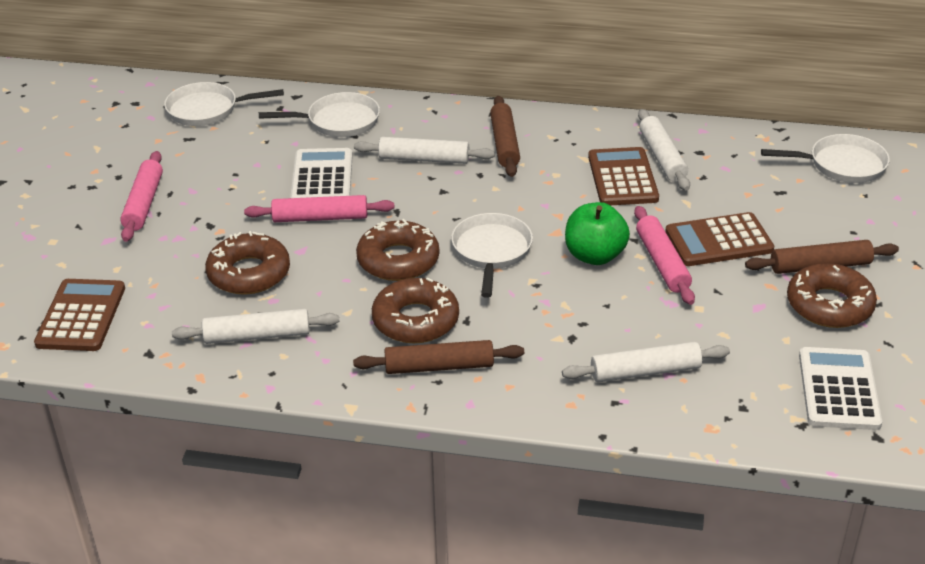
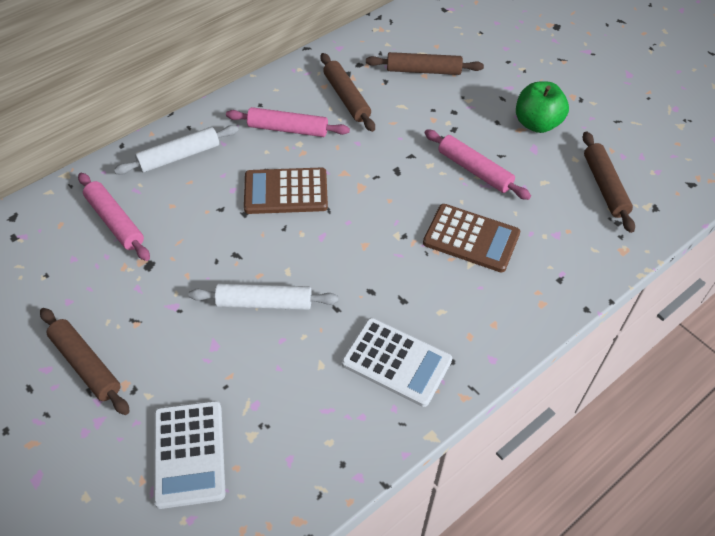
brown calculator: [34,279,125,351] [588,147,659,205] [665,212,774,266] = 3 -> [244,167,328,214] [423,204,520,272] = 2
brown donut: [205,231,290,295] [356,219,439,281] [372,278,459,343] [787,263,877,328] = 4 -> none = 0
brown rolling pin: [353,340,524,374] [490,96,520,177] [745,240,899,274] = 3 -> [40,308,130,415] [320,53,375,132] [366,52,484,75] [583,131,635,233] = 4
white pan: [164,82,284,126] [259,92,380,137] [451,213,533,298] [761,134,890,183] = 4 -> none = 0
white rolling pin: [172,309,339,344] [354,137,495,164] [562,342,730,382] [638,109,690,191] = 4 -> [114,125,239,175] [188,284,339,310] = 2

